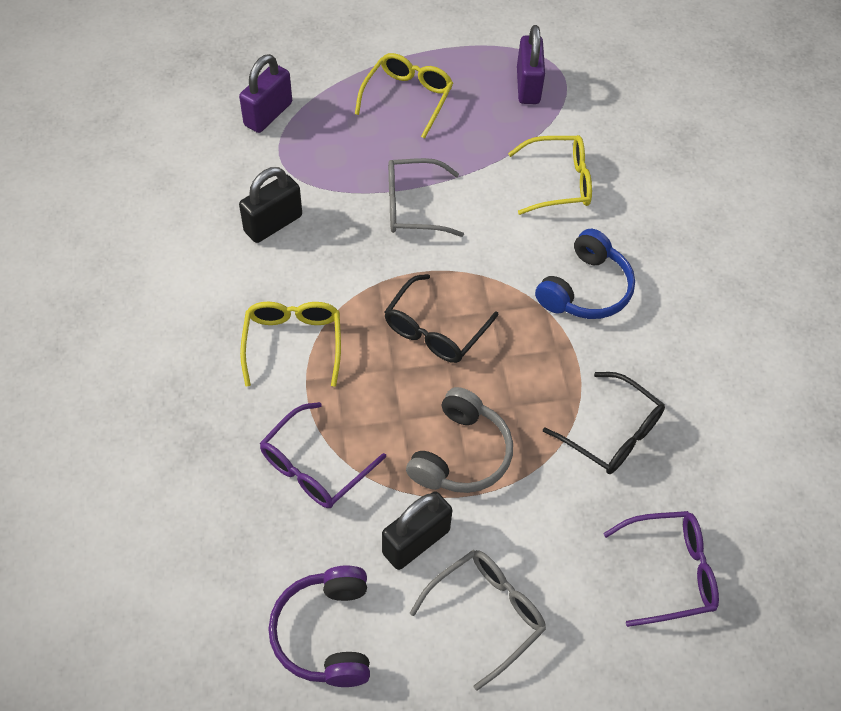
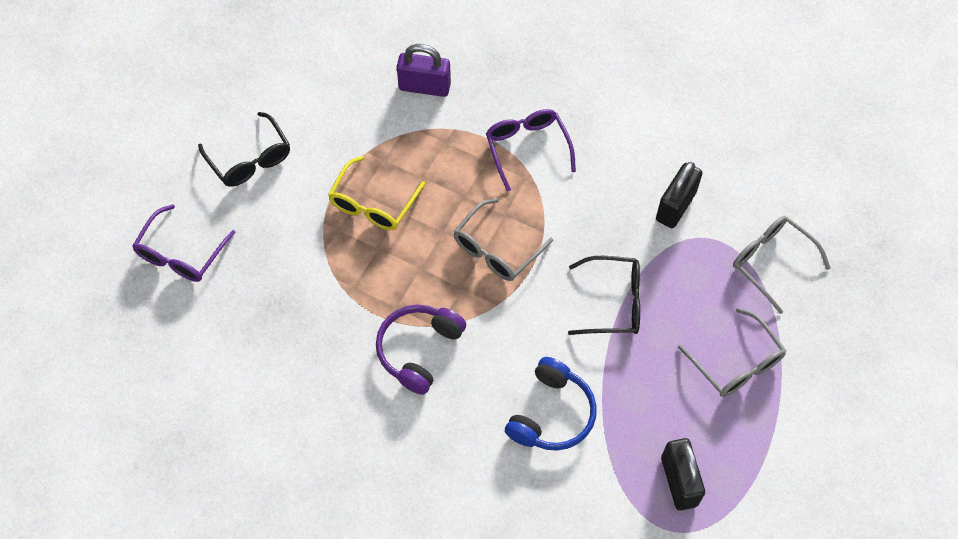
grey glasses: [388,158,464,237] [410,550,546,691] = 2 -> [454,198,553,281] [678,308,786,397] [733,216,831,314] = 3
grey headphones: [406,387,513,493] = 1 -> none = 0
purple padlock: [239,54,292,133] [517,25,545,104] = 2 -> [397,44,451,97] = 1
yellow glasses: [240,302,341,387] [355,53,453,139] [508,135,592,215] = 3 -> [328,156,425,230] = 1

